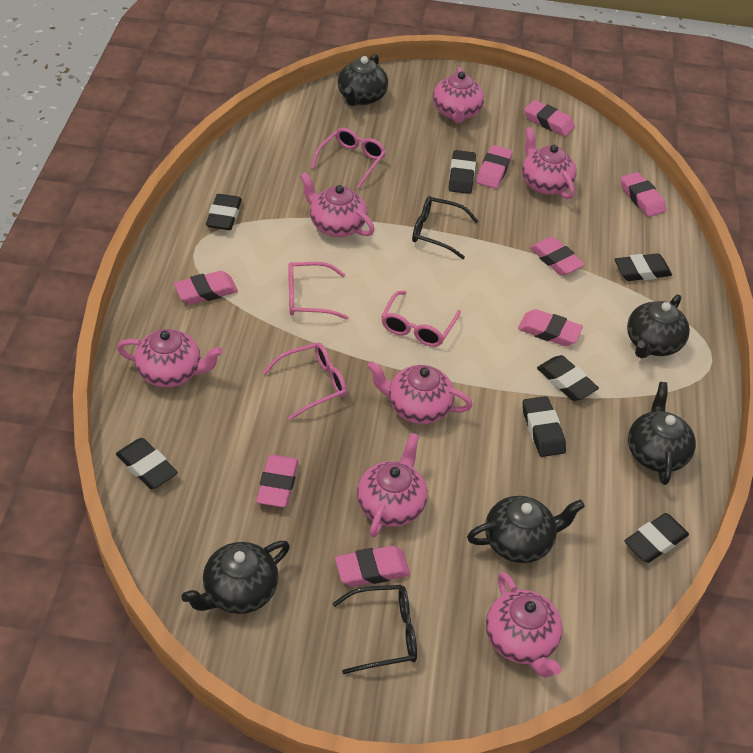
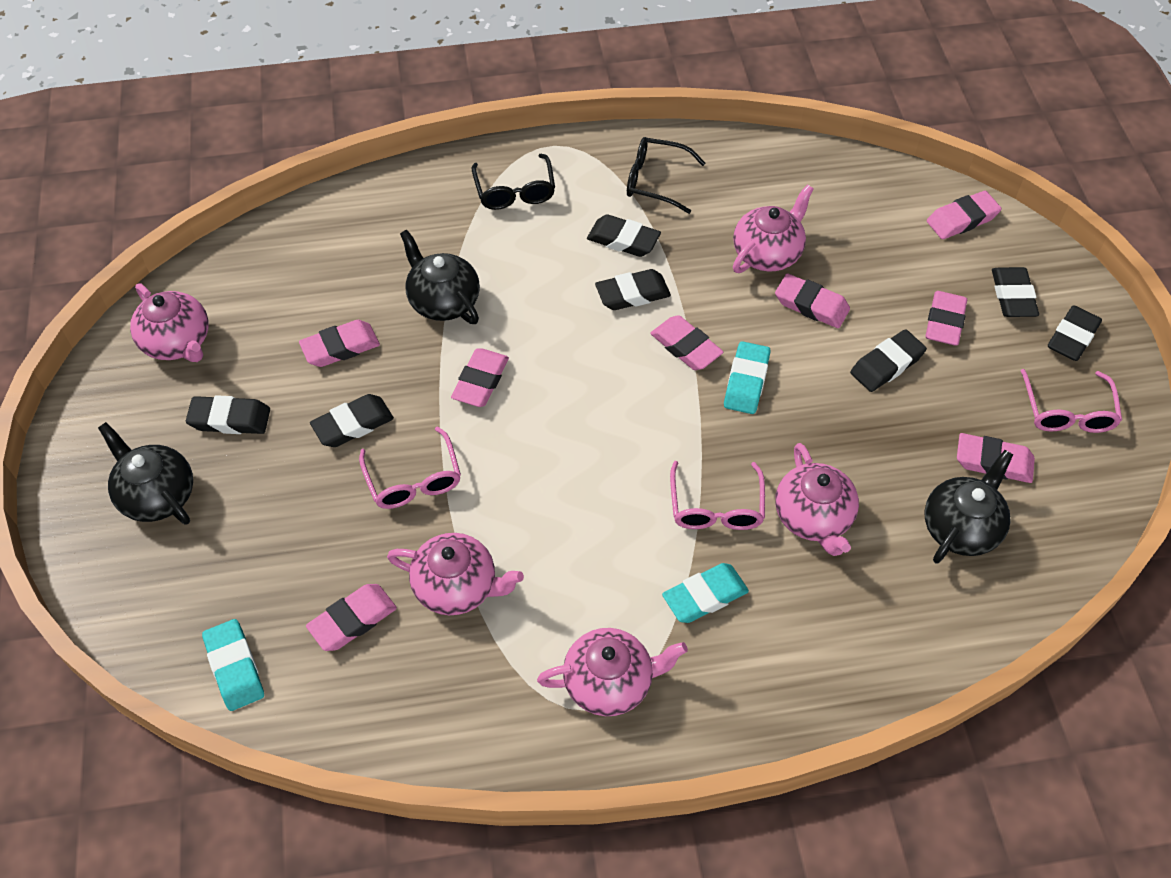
black teapot: [181,541,290,614] [338,54,388,106] [467,496,585,563] [627,294,690,358] [628,382,696,485] = 5 -> [98,422,193,525] [400,230,480,324] [924,450,1013,564] = 3
pink glasses: [263,342,347,420] [288,262,349,320] [311,128,386,188] [381,291,461,347] = 4 -> [359,426,461,509] [670,461,765,530] [1021,369,1122,433] = 3
pink teapot: [117,329,223,387] [300,172,375,237] [357,433,427,538] [367,361,473,424] [433,67,484,123] [486,572,563,677] [522,127,577,199] = 7 -> [130,283,209,362] [387,533,524,615] [537,628,688,716] [733,185,814,273] [775,443,859,556] = 5
turquoise eraser: none = 0 -> [202,619,264,711] [662,563,749,623] [724,341,770,414] = 3

